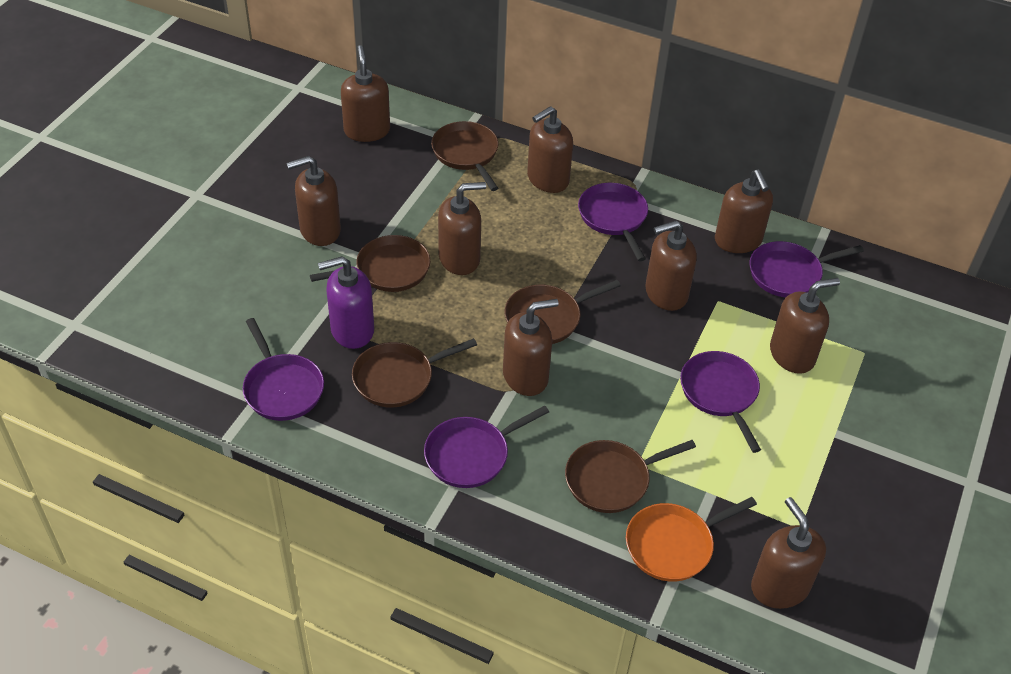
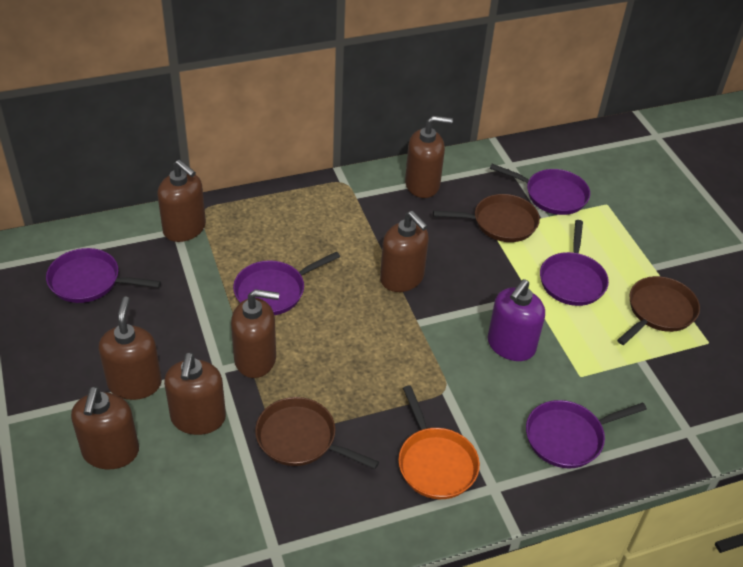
brown pan: [310,235,430,292] [352,338,477,407] [431,121,499,191] [505,280,621,344] [565,440,696,513] = 5 -> [255,397,379,469] [433,194,540,242] [617,276,700,345] = 3
brown soap dispenser: [287,156,341,246] [341,45,390,142] [438,182,486,275] [503,299,559,396] [527,106,573,193] [645,220,697,311] [715,170,773,253] [751,497,826,609] [770,278,840,374] = 9 -> [71,386,139,469] [99,296,162,400] [157,160,206,242] [164,352,226,435] [231,289,279,378] [380,211,429,292] [405,116,453,198] = 7

